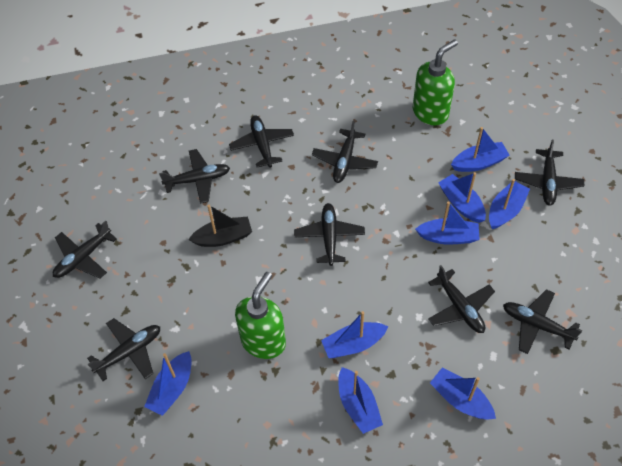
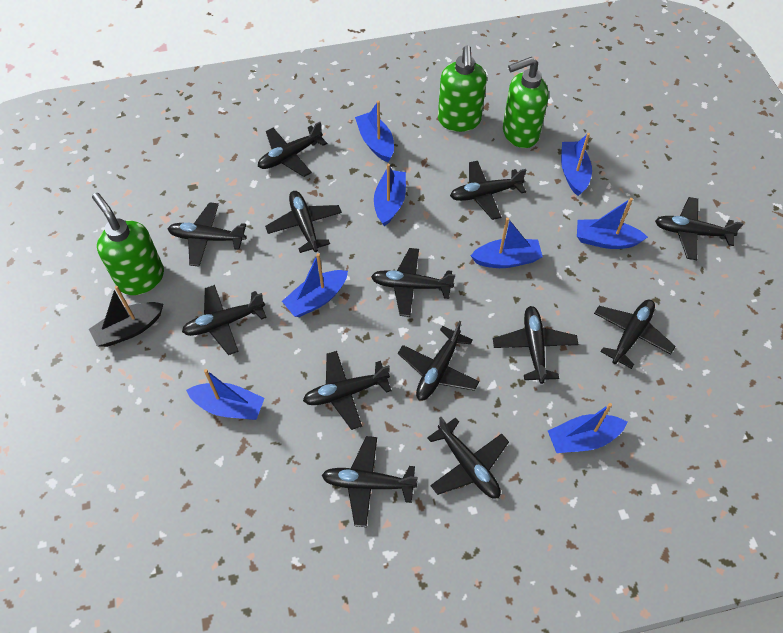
black plane: [53,221,117,278] [87,318,160,381] [159,149,230,204] [229,115,294,168] [294,203,365,266] [312,120,378,183] [428,265,495,333] [503,289,582,354] [515,140,584,206] = 9 -> [168,202,247,267] [182,285,267,355] [258,122,327,177] [265,191,342,253] [303,351,392,430] [321,436,418,527] [371,248,455,317] [398,321,480,400] [427,417,509,499] [450,161,527,220] [493,306,579,384] [594,300,676,369] [655,197,743,260] = 13
green soap dispenser: [235,272,286,359] [413,39,458,125] = 2 -> [92,193,164,295] [438,45,487,132] [503,57,549,148] = 3

